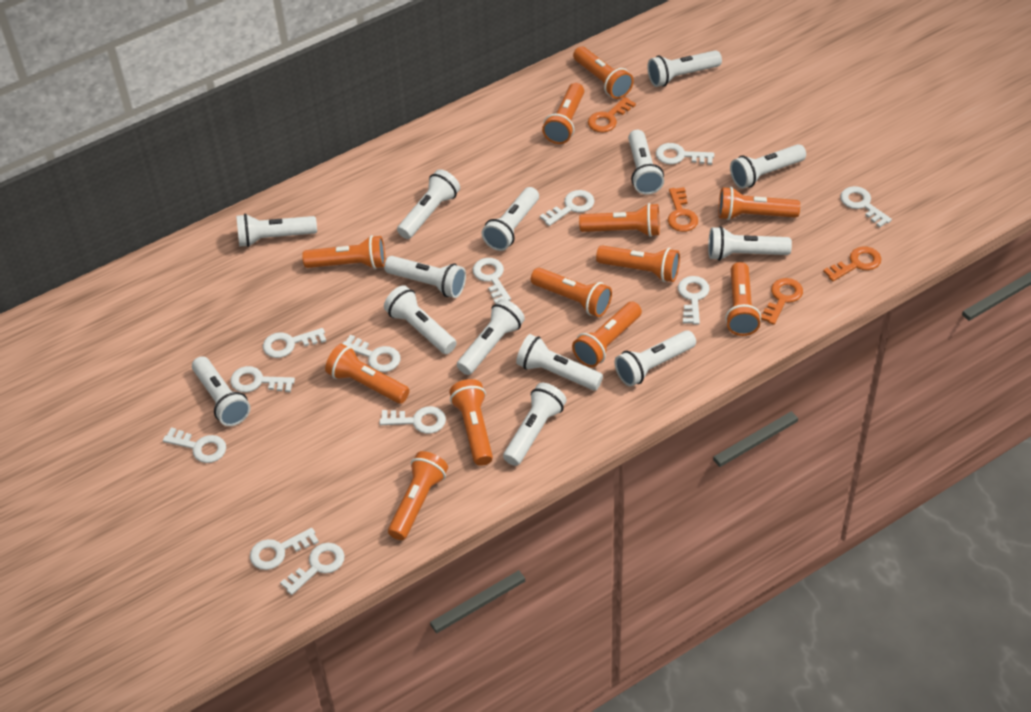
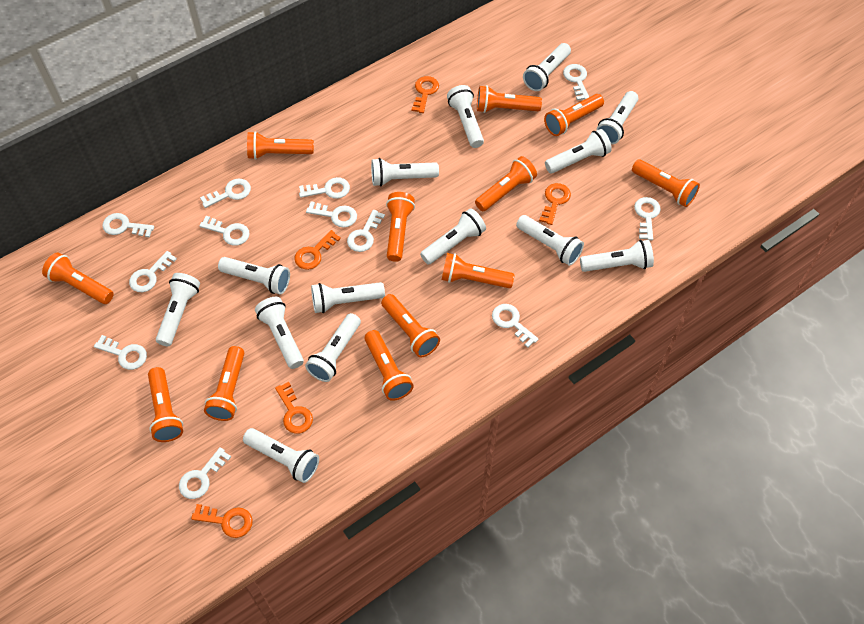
orange key: [588,97,636,133] [668,187,698,232] [761,278,803,325] [823,246,881,282] = 4 -> [191,504,253,538] [275,382,313,434] [295,230,341,270] [412,76,439,113] [539,183,571,225] = 5

